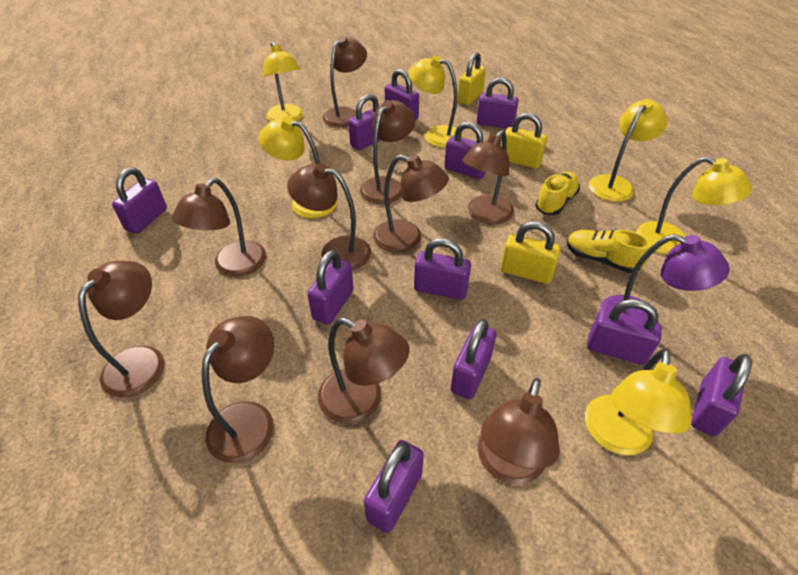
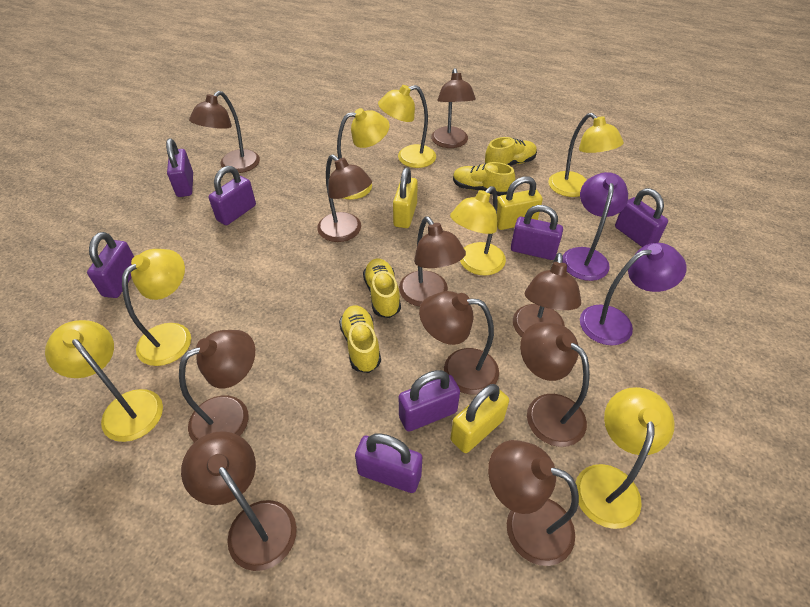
purple lamp: [600,234,730,323] = 1 -> [562,172,628,281] [580,243,686,345] = 2
purple padlock: [112,167,167,234] [307,250,354,325] [348,94,381,150] [364,440,424,533] [385,69,419,120] [414,238,471,300] [444,122,486,179] [451,319,497,399] [477,77,519,129] [587,299,662,365] [691,354,752,436] = 11 -> [87,232,134,298] [166,139,193,197] [209,166,256,225] [355,433,422,493] [399,370,460,432] [511,205,563,260] [615,188,668,247] = 7
yellow lamp: [259,116,337,218] [263,42,304,122] [408,55,464,148] [585,349,691,455] [589,99,667,202] [637,157,752,254] = 6 -> [45,320,163,442] [122,249,191,366] [337,108,390,200] [378,85,436,168] [450,186,506,275] [548,113,624,197] [575,387,675,529] = 7
yellow shoe: [535,172,580,215] [567,230,651,273] = 2 -> [339,305,381,373] [363,259,401,318] [453,162,515,196] [485,137,537,166] = 4

